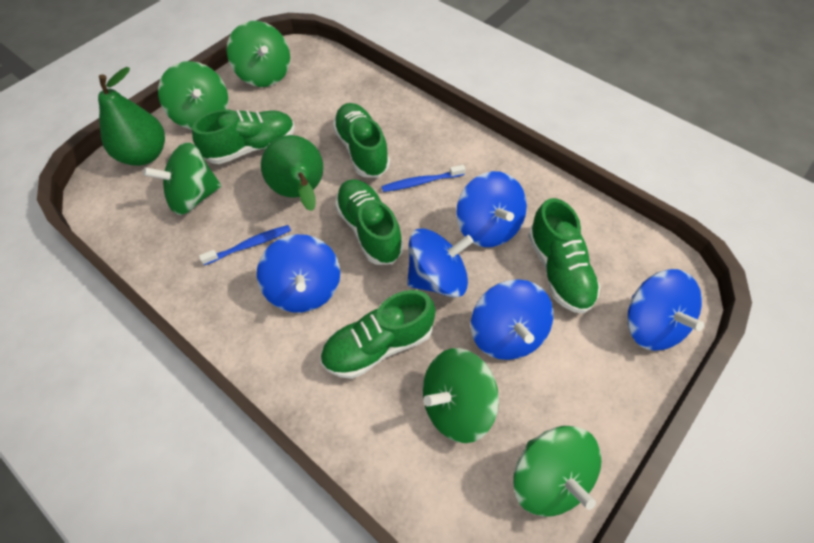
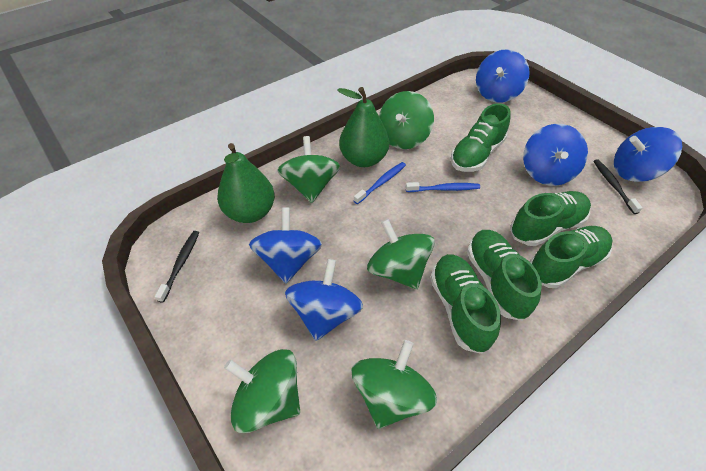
black toothbrush: none = 0 -> [155,231,199,303] [594,159,643,214] = 2

